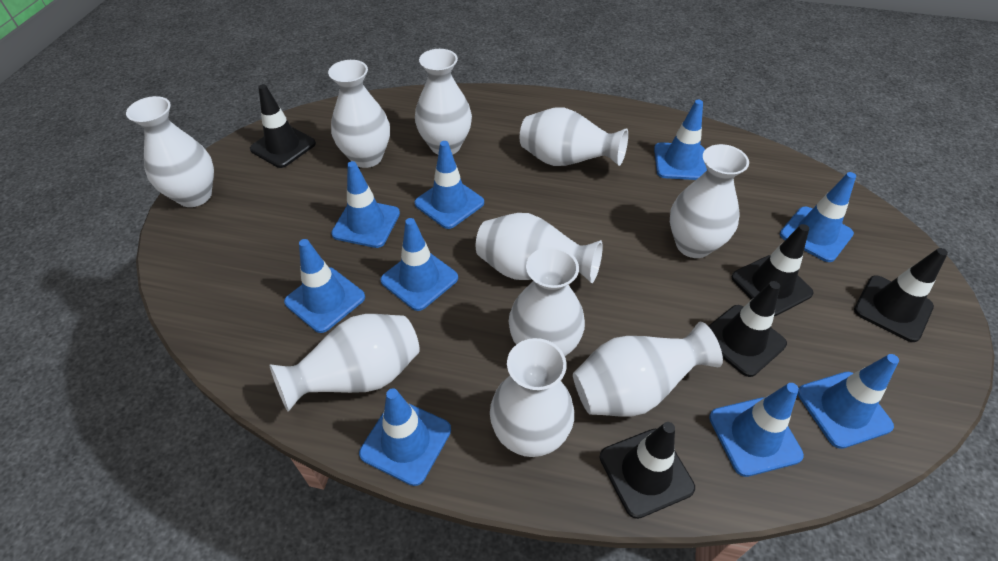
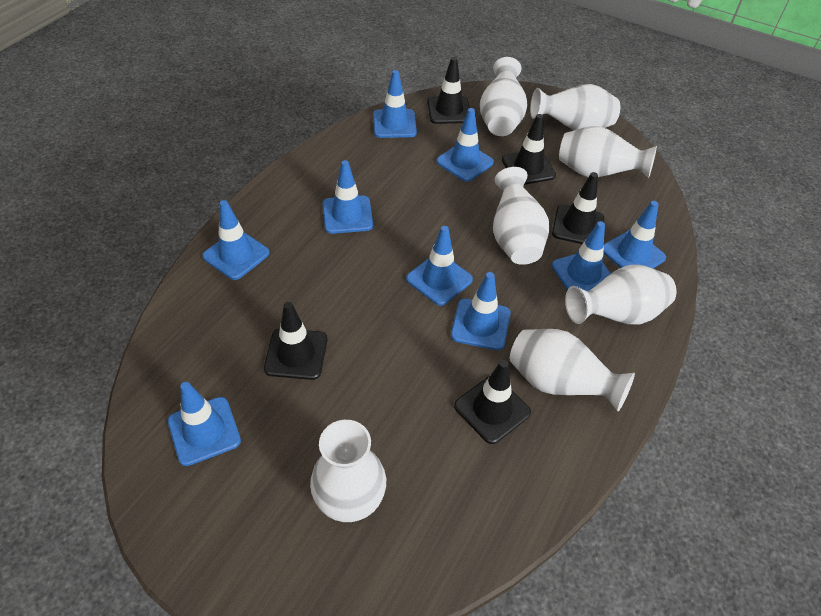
white vase: [126,96,214,207] [269,314,420,412] [328,60,390,168] [415,49,472,155] [476,213,603,283] [490,338,574,457] [509,247,585,356] [520,107,628,166] [573,322,723,416] [670,144,749,258] = 10 -> [310,420,386,522] [480,57,528,136] [493,167,549,265] [510,329,635,411] [530,84,620,130] [559,126,657,178] [565,265,676,324] = 7

